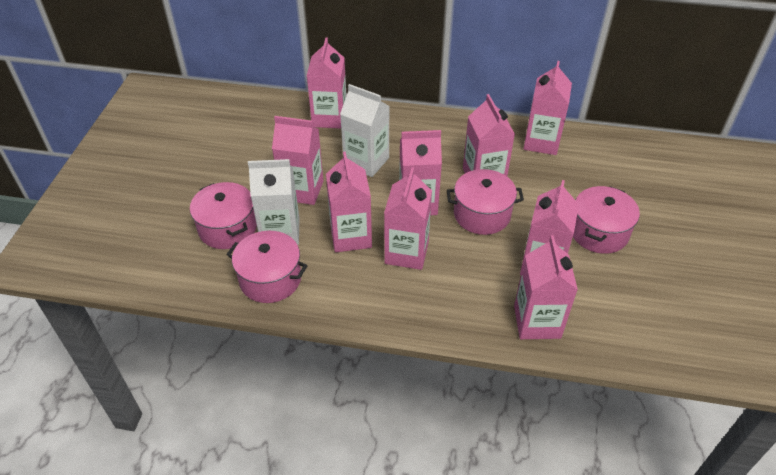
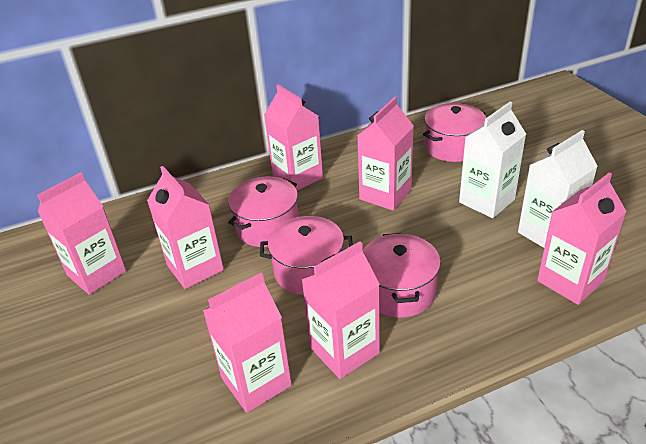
pink carton: [272,116,323,205] [307,37,347,129] [326,151,372,252] [384,168,432,270] [399,130,442,215] [463,94,515,176] [514,236,578,339] [520,180,579,275] [524,61,572,155] = 9 -> [37,172,126,295] [147,166,224,289] [203,273,292,413] [264,84,323,191] [302,241,380,379] [357,97,414,211] [537,173,627,305] = 7

